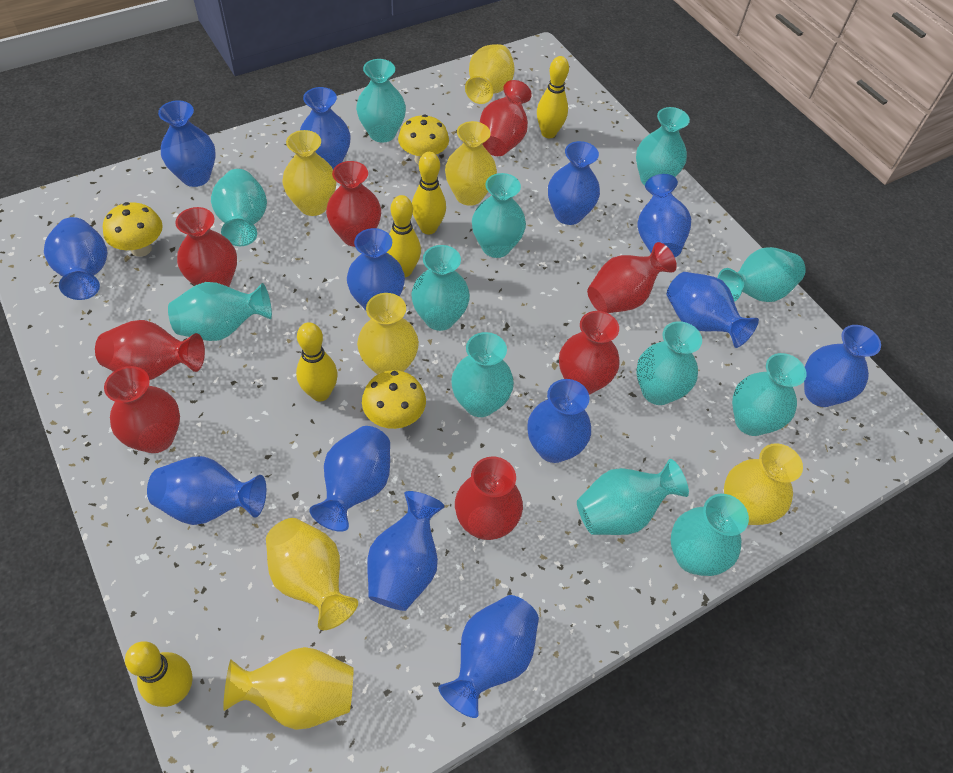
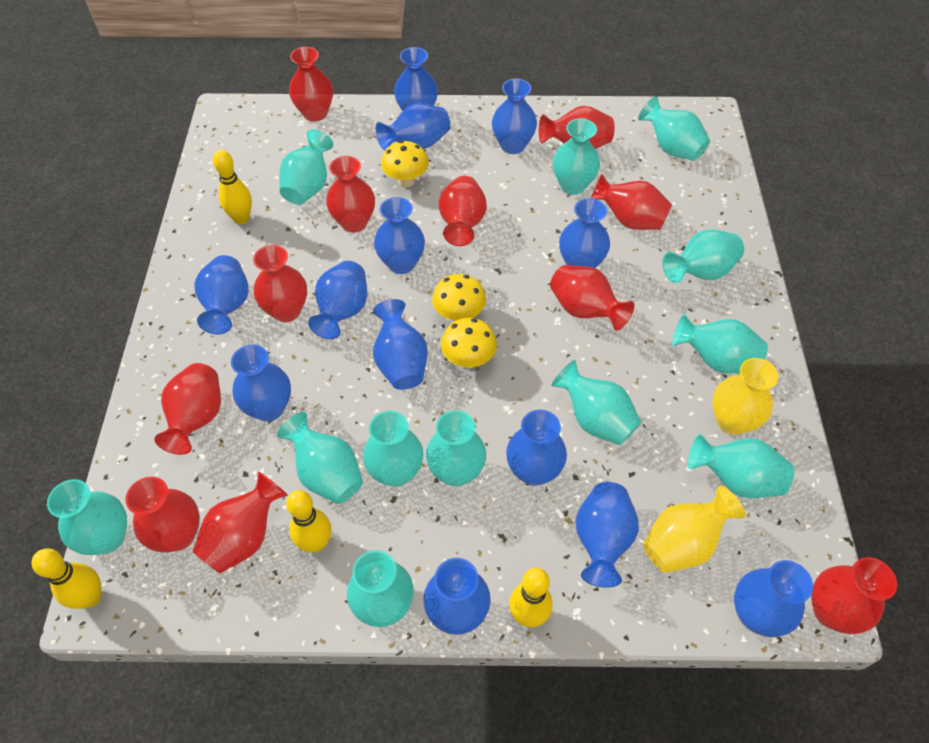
red vase: [95,320,205,380] [104,366,180,453] [175,207,237,287] [326,161,381,247] [455,457,523,540] [480,80,532,156] [559,311,620,395] [587,242,677,313] = 8 -> [125,477,200,552] [154,363,221,455] [192,472,288,573] [253,245,307,322] [289,47,333,122] [326,156,375,233] [438,176,487,246] [539,106,615,149] [550,265,635,331] [591,174,672,230] [811,557,897,634] = 11
yellow bowling pin: [125,641,193,707] [296,322,338,401] [386,195,421,277] [412,152,446,234] [537,56,569,138] = 5 -> [32,549,101,609] [213,150,252,224] [286,490,331,552] [509,568,553,628] = 4
yellow vase: [223,647,354,730] [266,518,358,630] [282,130,336,216] [357,293,419,375] [445,121,497,206] [465,44,515,104] [724,443,803,525] = 7 -> [643,486,745,573] [712,358,779,435] = 2

